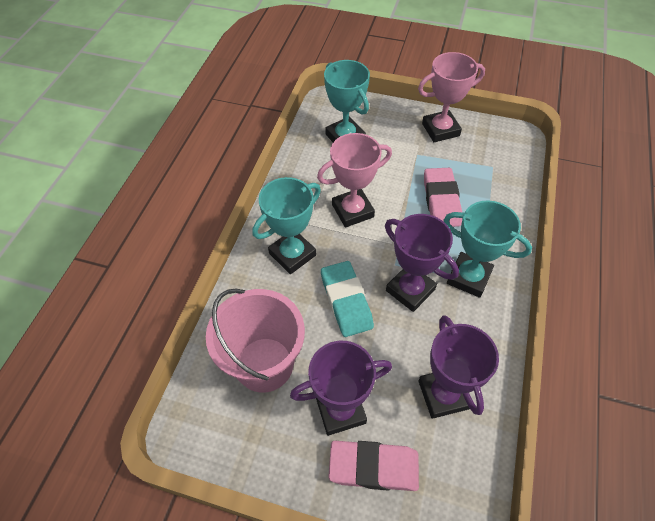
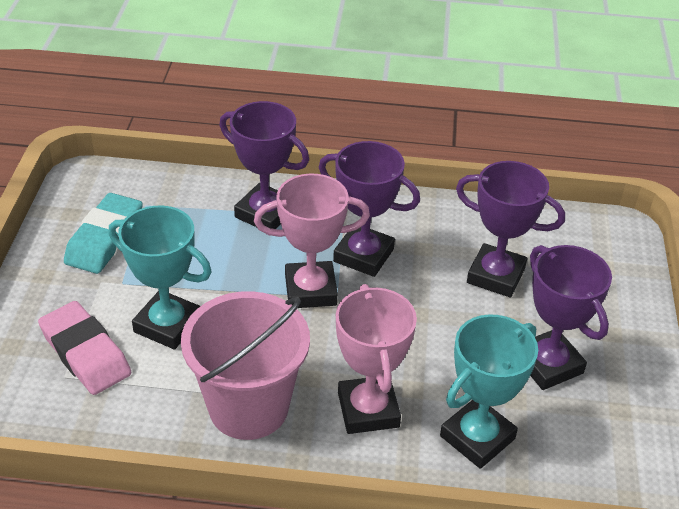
pink eraser: [328,441,419,491] [424,168,462,227] = 2 -> [38,301,131,395] = 1
purple trophy: [290,341,392,436] [385,214,459,312] [418,315,499,419] = 3 -> [219,101,309,229] [319,141,420,277] [456,161,565,298] [530,245,612,390] = 4
turquoise trophy: [252,177,321,274] [324,60,370,142] [443,200,532,298] = 3 -> [109,205,211,350] [440,314,538,469] = 2

